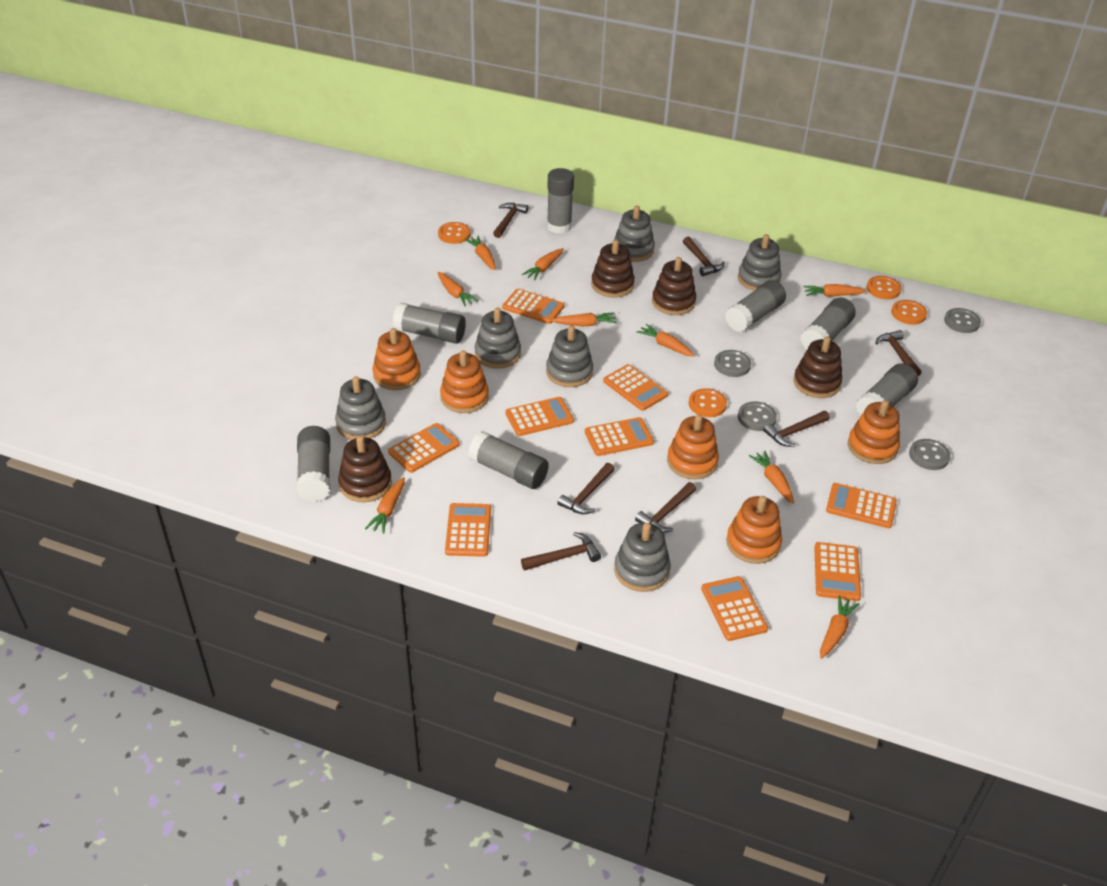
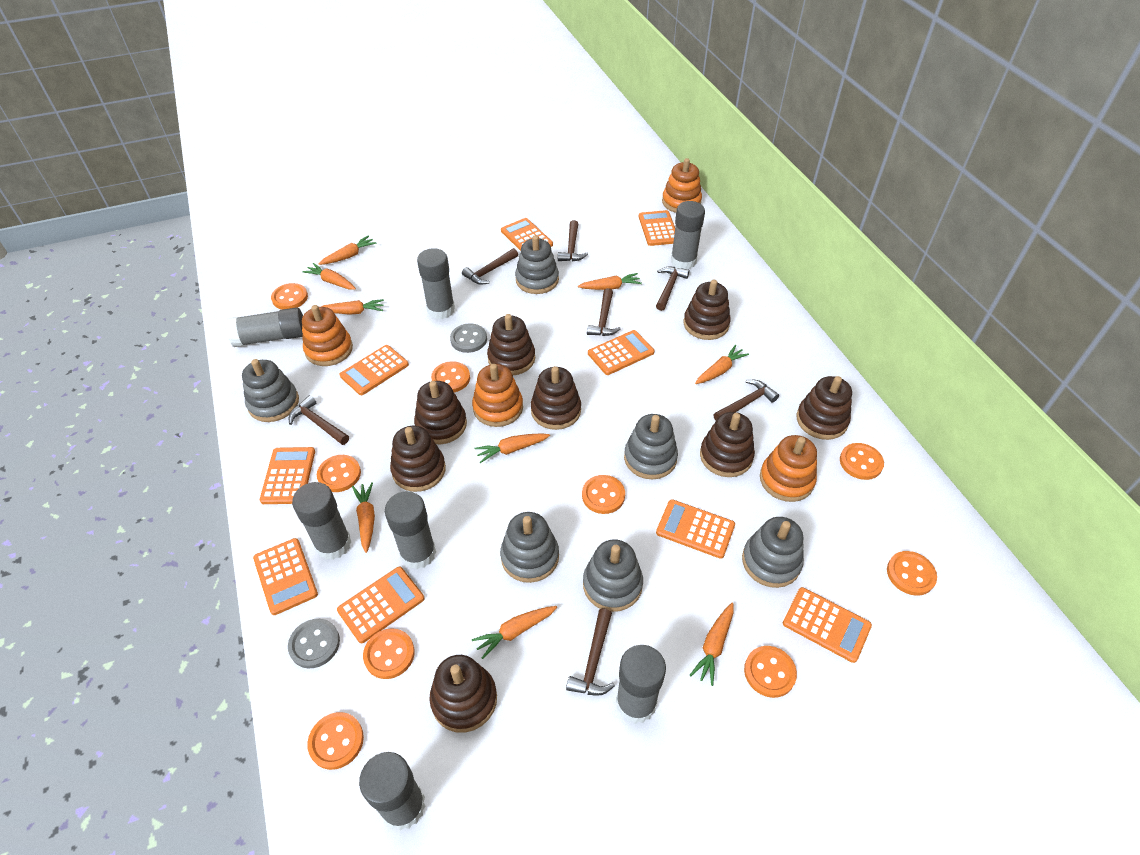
brown stacking toy: [338,436,392,502] [591,240,635,298] [652,257,696,315] [794,337,843,398] = 4 -> [390,426,446,492] [414,381,467,444] [429,655,497,733] [487,314,535,375] [531,366,581,430] [684,279,731,340] [700,412,755,477] [796,376,852,440] = 8
grey button: [714,350,751,377] [738,401,777,431] [909,439,951,470] [944,308,981,333] = 4 -> [288,619,340,668] [450,323,487,353] = 2
orange button: [438,222,470,244] [689,388,727,417] [867,276,902,299] [891,300,927,325] = 4 -> [271,283,308,310] [307,712,364,770] [317,455,361,492] [363,628,415,679] [431,361,470,392] [582,475,625,514] [744,646,797,698] [840,443,884,480] [887,551,937,596] = 9
orange stacking toy: [372,328,421,390] [440,350,489,413] [667,414,719,480] [726,496,782,564] [848,400,900,464] = 5 -> [302,305,353,366] [472,364,523,427] [662,158,702,213] [760,435,817,502] = 4

